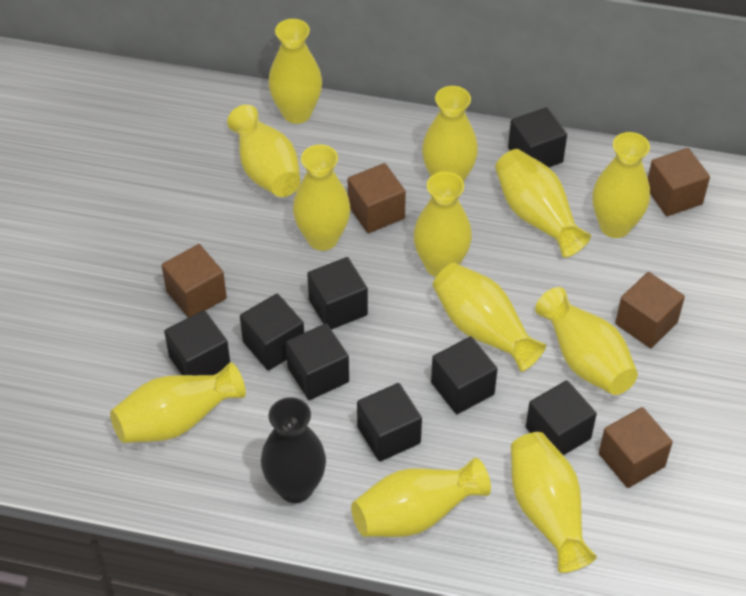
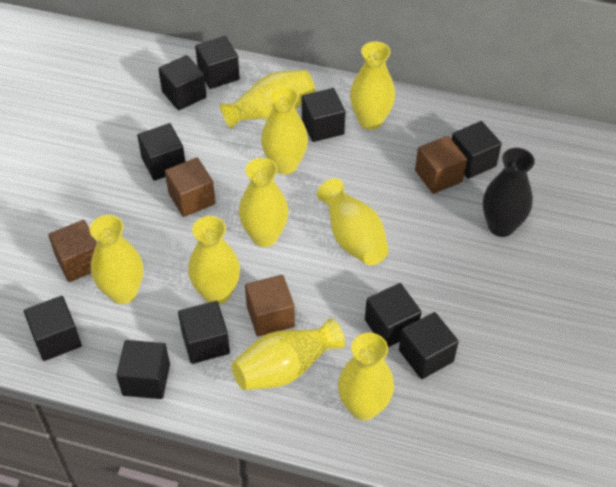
black cube: [164,310,230,375] [240,294,304,370] [286,323,349,400] [307,257,368,330] [357,383,422,462] [431,336,498,414] [508,107,567,167] [526,380,597,455] = 8 -> [24,296,82,361] [116,340,170,399] [137,123,185,181] [158,55,207,110] [178,301,230,364] [195,36,240,89] [302,88,345,142] [365,283,421,347] [399,312,459,379] [452,121,502,179] = 10
brown cube: [162,244,227,318] [348,163,406,233] [599,407,673,488] [615,272,685,348] [648,148,710,216] = 5 -> [48,220,97,282] [165,158,216,217] [245,275,295,336] [415,136,467,194] = 4
yellow vase: [110,362,246,443] [227,105,300,197] [268,19,322,124] [293,145,351,251] [351,458,491,537] [413,172,472,277] [422,86,478,182] [433,263,547,372] [495,149,591,258] [511,432,597,573] [535,287,638,395] [593,132,650,238] = 12 -> [90,215,143,304] [188,216,240,305] [220,70,315,130] [232,318,345,390] [239,158,288,247] [261,86,308,175] [317,178,389,265] [338,333,394,421] [350,41,395,130] = 9

